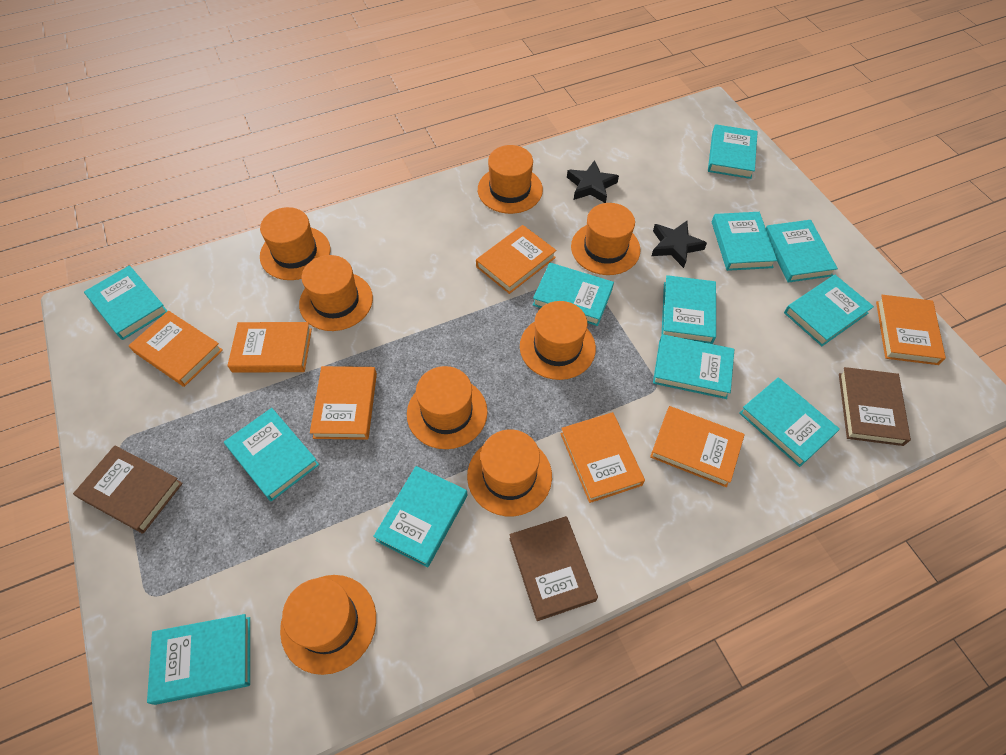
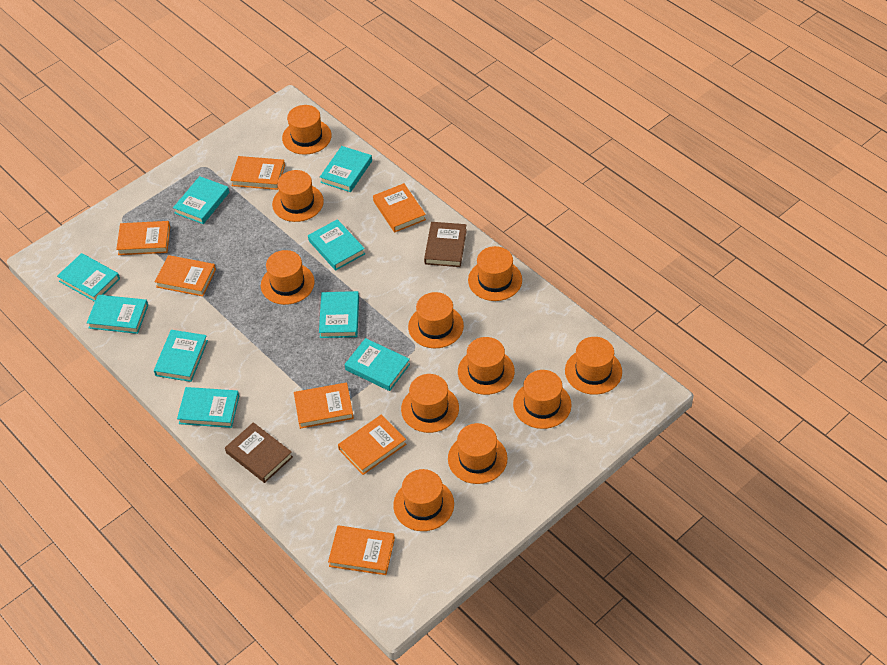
black star: [567,160,619,203] [652,221,707,268] = 2 -> none = 0
brown book: [73,445,183,534] [509,516,598,621] [839,367,911,446] = 3 -> [225,422,293,483] [424,222,467,267] = 2
orange hat: [260,207,330,280] [280,575,376,675] [299,255,373,331] [407,366,488,449] [467,429,552,516] [478,145,543,214] [520,301,596,380] [571,203,640,275] = 8 -> [261,250,315,305] [272,170,324,222] [282,105,331,155] [393,469,454,531] [401,374,459,433] [408,292,464,348] [448,423,508,484] [458,337,515,395] [468,246,522,301] [513,370,572,429] [565,337,622,395] = 11
turquoise book: [84,265,167,340] [147,614,250,705] [224,408,319,501] [373,466,468,567] [533,263,614,326] [653,334,734,399] [662,275,716,344] [708,124,758,179] [712,212,777,271] [739,377,840,467] [766,220,838,283] [784,275,874,346] = 12 -> [57,253,120,302] [87,295,148,334] [154,330,208,382] [173,176,229,224] [177,387,239,428] [308,219,365,271] [319,291,359,338] [320,146,372,192] [345,338,410,391] = 9

